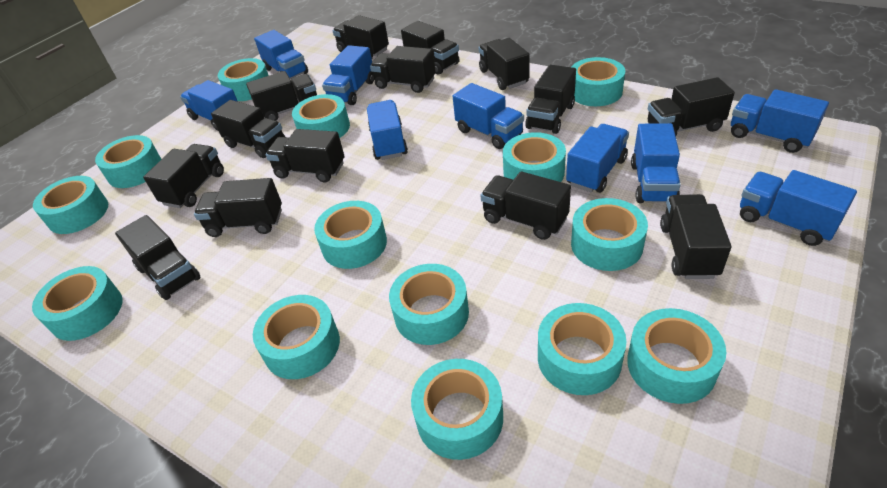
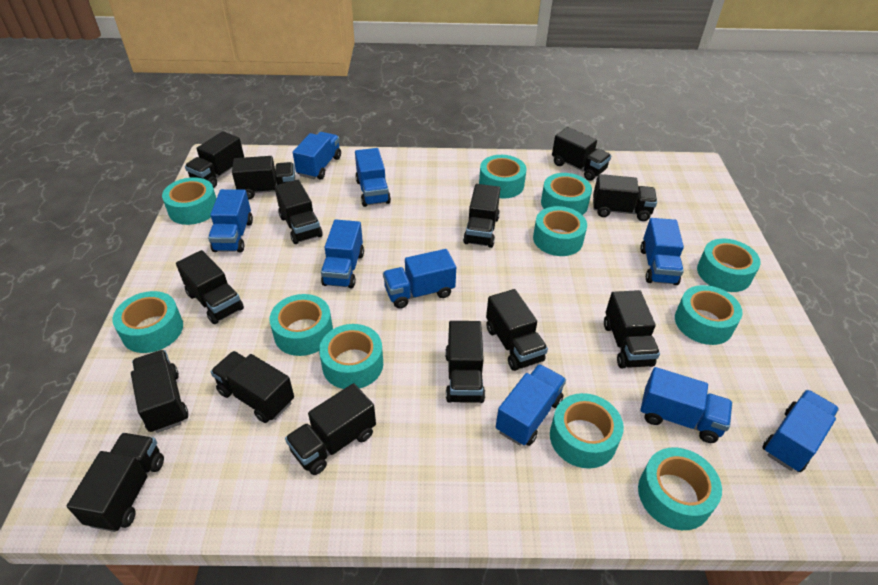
turquoise tape: [32,266,123,341] [33,176,108,234] [95,135,161,188] [218,58,269,101] [253,295,340,379] [292,94,350,138] [314,201,387,269] [389,264,469,345] [411,359,503,460] [503,132,566,182] [538,303,626,395] [571,198,648,271] [572,57,625,106] [627,308,727,404] = 14 -> [113,291,183,353] [162,177,217,225] [269,294,333,356] [319,324,383,389] [479,155,526,198] [533,206,587,256] [541,173,592,215] [550,393,624,469] [638,447,722,530] [675,285,743,345] [697,239,761,292] = 11

